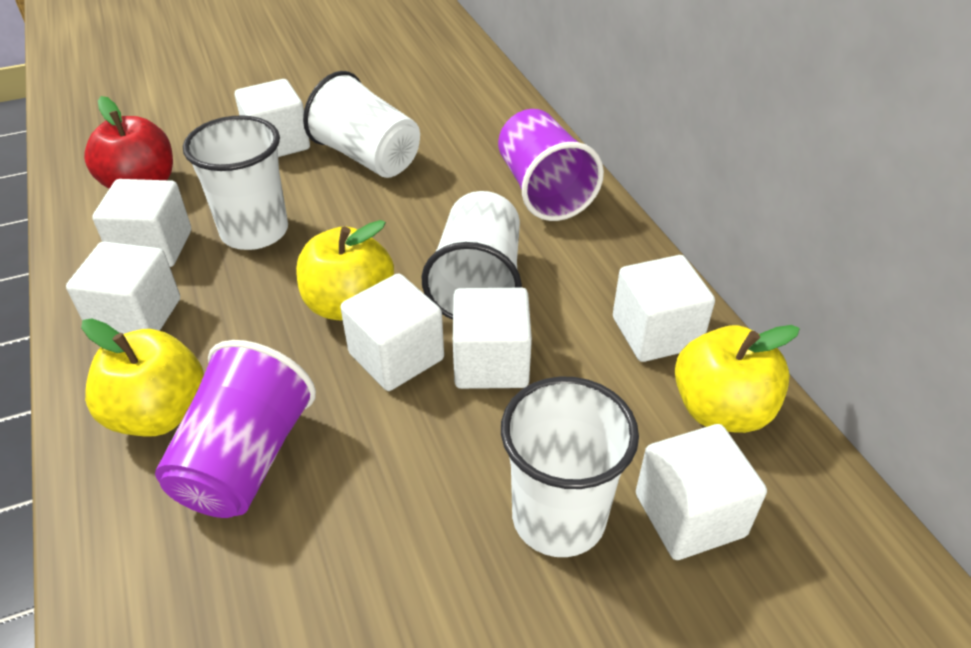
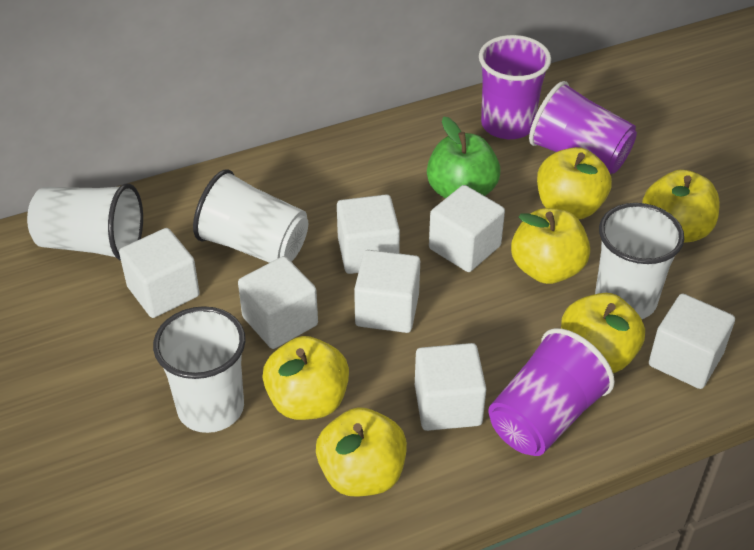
green apple: none = 0 -> [427,117,501,199] = 1
purple cup: [155,340,316,518] [498,109,604,221] = 2 -> [479,35,551,139] [489,328,615,456] [529,81,637,175] = 3
red apple: [84,96,173,189] = 1 -> none = 0
yellow apple: [81,319,204,436] [296,220,394,321] [675,325,800,433] = 3 -> [262,336,349,420] [316,407,407,496] [511,208,590,284] [537,147,612,219] [561,293,645,373] [642,170,720,243] = 6

